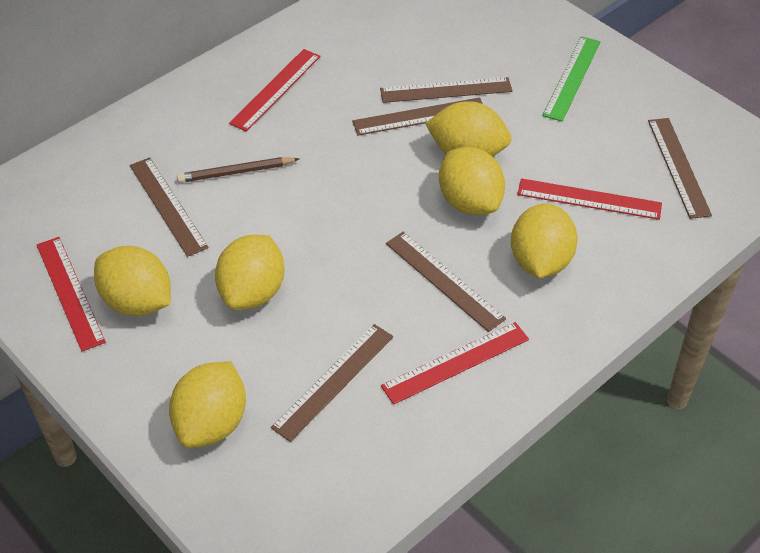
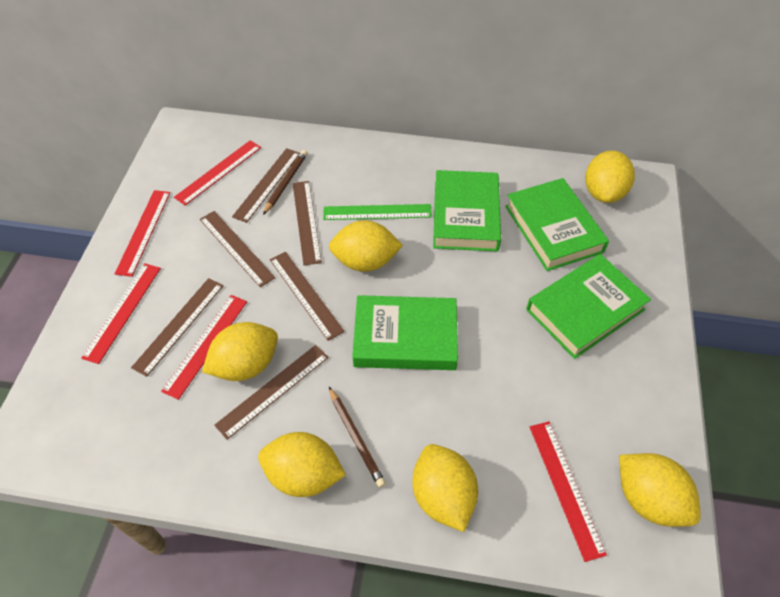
brown pencil: [177,157,299,183] = 1 -> [263,150,307,215] [329,387,386,488] = 2
green book: none = 0 -> [352,295,458,370] [433,170,501,252] [505,178,609,271] [526,254,651,359] = 4
red ruler: [37,237,106,351] [229,49,321,132] [381,322,529,405] [517,178,662,220] = 4 -> [81,263,161,364] [115,190,170,277] [161,295,247,400] [174,140,261,205] [530,422,607,562] = 5

